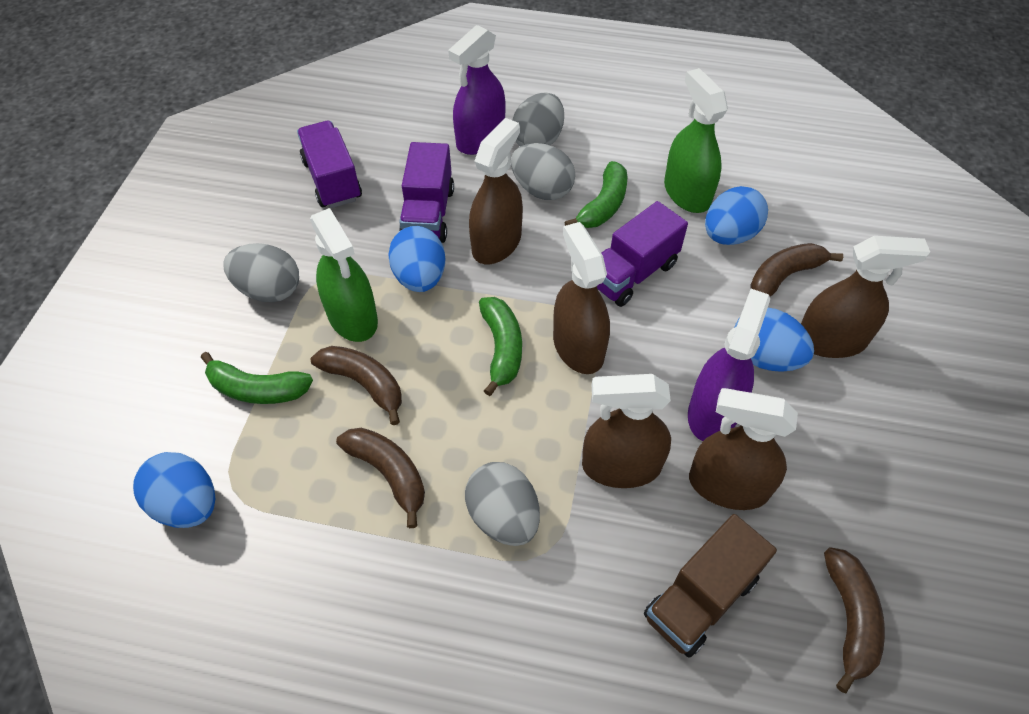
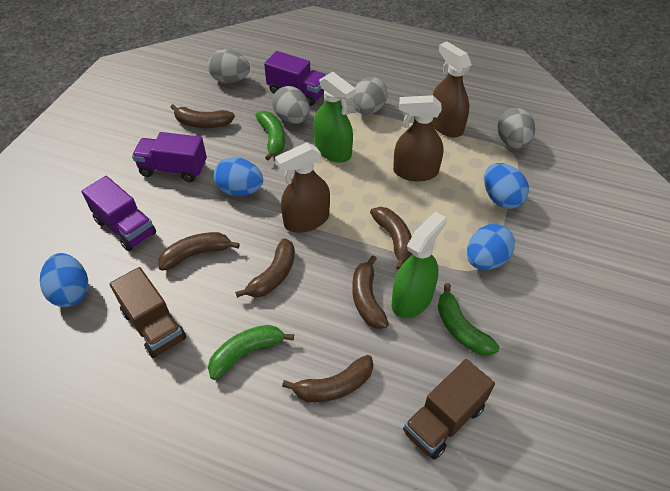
brown banana: [311,346,402,425] [336,428,425,528] [750,243,843,296] [824,547,885,693] = 4 -> [158,232,240,271] [170,104,235,128] [235,238,295,298] [282,355,373,402] [352,255,389,329] [370,207,412,270] = 6
brown spray bottle: [469,118,523,264] [553,222,610,374] [582,374,671,488] [689,388,798,510] [801,236,930,358] = 5 -> [275,142,330,233] [393,95,444,181] [432,42,472,137] = 3
brown truck: [644,514,777,658] = 1 -> [110,267,186,358] [403,359,495,460] = 2
purple spray bottle: [448,25,505,155] [688,289,770,441] = 2 -> none = 0

